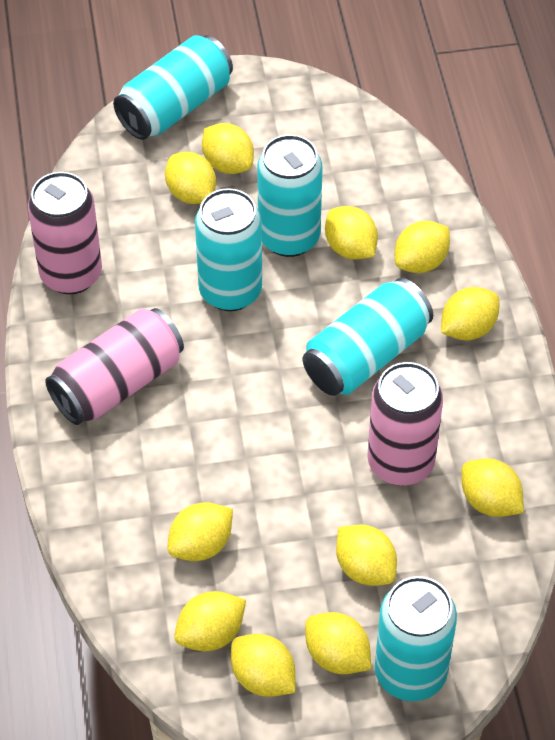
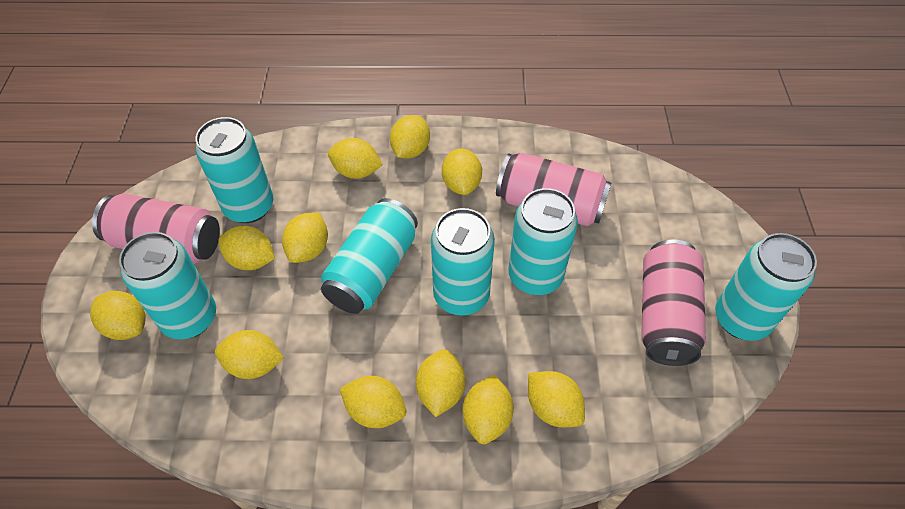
turquoise can: [113,35,233,140] [195,188,262,311] [257,135,322,257] [303,278,433,396] [375,576,457,701] = 5 -> [119,232,216,339] [195,117,273,223] [321,198,418,314] [431,208,495,316] [509,188,578,295] [715,233,817,341] = 6

